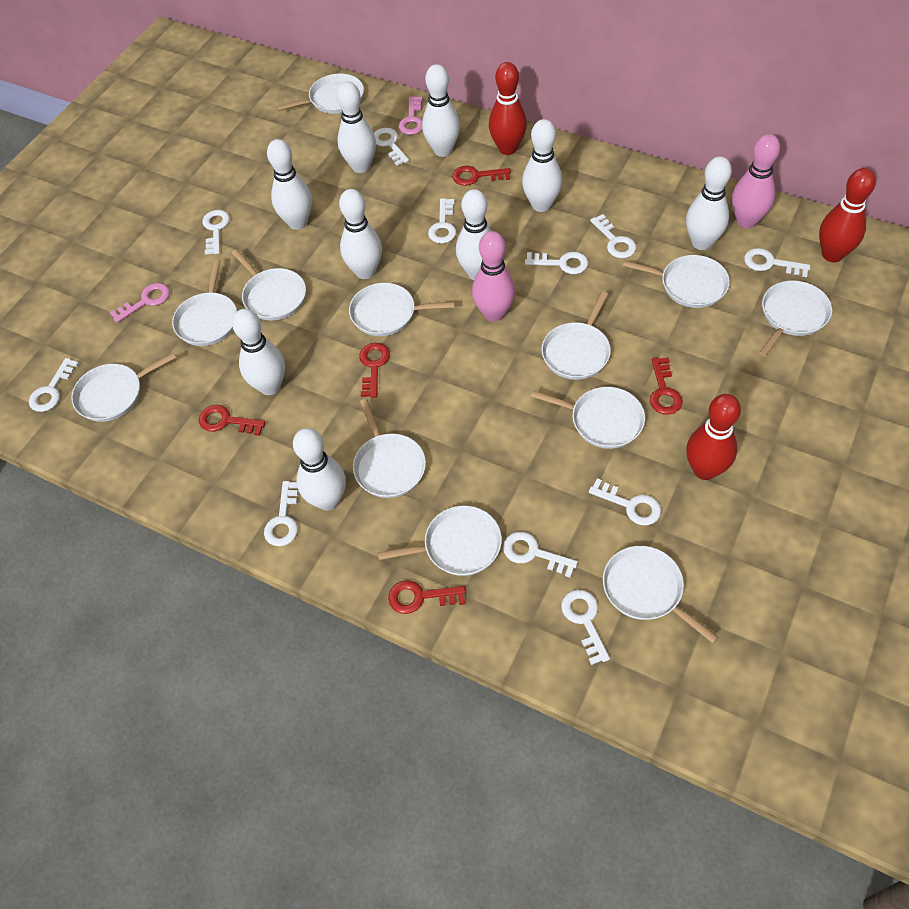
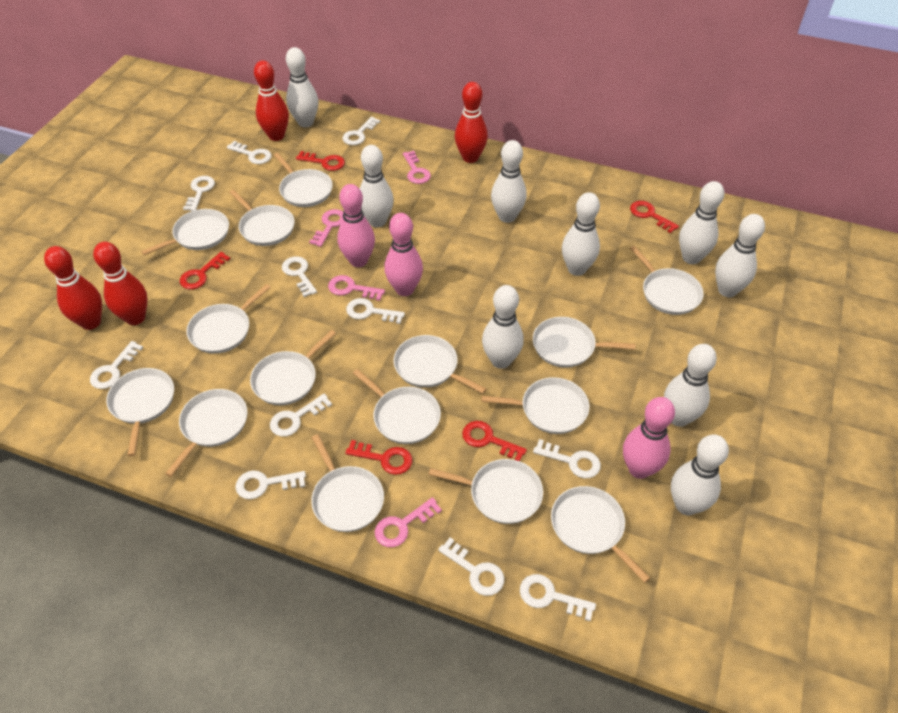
pink bowling pin: [472,231,515,322] [732,134,780,228] = 2 -> [337,184,375,267] [384,213,423,296] [623,397,675,479] = 3
pink key: [110,283,170,323] [399,96,422,135] = 2 -> [309,209,344,247] [328,275,385,301] [375,497,442,547] [403,151,431,184] = 4
red bowling pin: [489,62,527,155] [686,394,741,480] [819,168,876,262] = 3 -> [44,246,102,330] [93,242,148,325] [254,60,289,141] [455,82,488,163] = 4
white pan: [71,353,176,422] [172,259,237,346] [231,249,306,320] [277,74,364,114] [349,283,455,336] [353,399,426,498] [378,506,502,576] [531,387,645,449] [541,292,611,380] [603,546,718,643] [623,255,730,308] [759,281,832,356] = 12 -> [106,368,174,456] [141,209,229,255] [165,389,248,477] [186,284,271,354] [229,190,295,246] [250,330,336,405] [274,153,333,207] [311,434,384,532] [353,369,441,444] [393,335,487,394] [428,459,543,524] [482,377,589,434] [533,317,635,368] [551,486,650,583] [630,246,704,315] = 15

